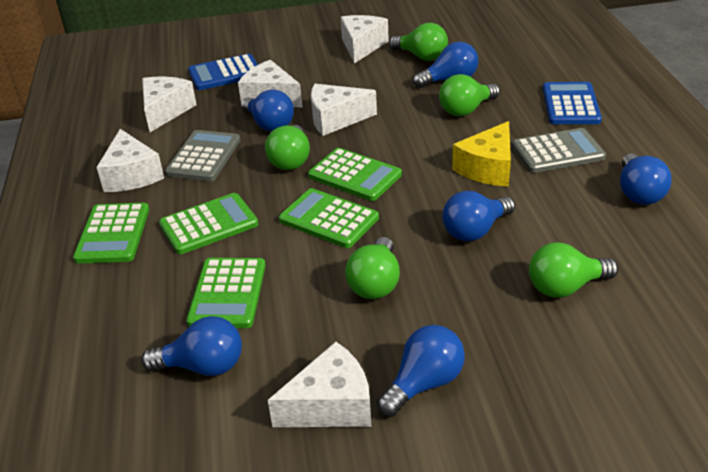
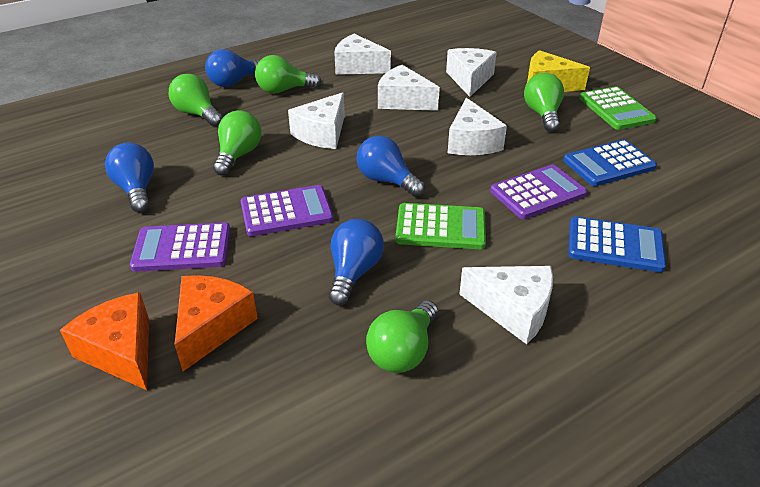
blue light bulb: [141,316,242,376] [241,89,294,132] [377,325,465,417] [413,41,478,88] [442,191,515,241] [620,153,672,205] = 6 -> [105,143,154,213] [205,49,260,87] [328,219,384,306] [357,136,425,197] = 4
green calculator: [73,203,149,264] [159,193,258,254] [186,258,266,328] [279,188,379,248] [308,148,402,201] = 5 -> [395,203,486,249] [579,87,657,130] = 2
grey calculator: [165,130,240,181] [512,128,606,173] = 2 -> none = 0
orange cheese: none = 0 -> [60,292,149,390] [175,275,258,371] = 2
purple calculator: none = 0 -> [130,222,231,272] [241,185,333,236] [490,165,587,219] = 3

